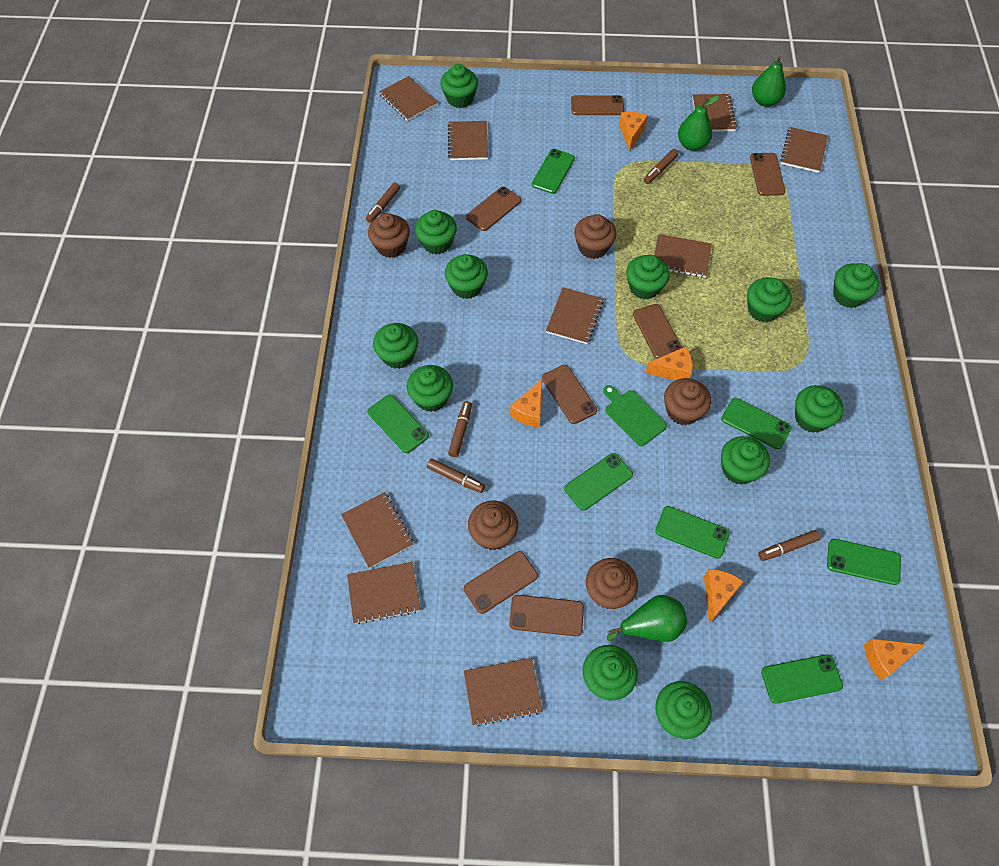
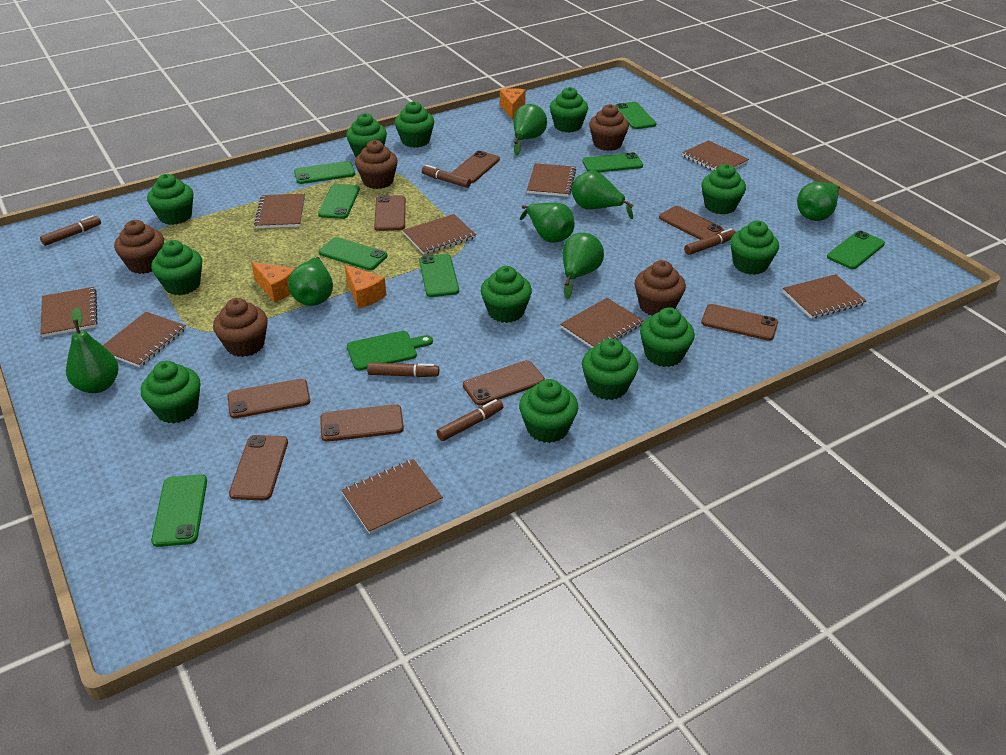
brown phone: [464,551,538,614] [466,186,521,231] [509,595,584,636] [542,365,597,424] [571,95,624,115] [633,304,682,359] [750,153,785,196] = 7 -> [228,379,310,418] [229,435,288,500] [320,404,404,442] [374,195,406,231] [451,151,500,183] [463,360,545,406] [659,206,724,240] [701,304,778,341] = 8
green pear: [607,595,687,642] [678,95,719,151] [752,56,786,107] = 3 -> [66,307,119,393] [288,257,333,306] [513,104,547,156] [520,203,575,243] [562,233,604,299] [572,171,634,219] [797,182,840,221] = 7
green phone: [368,395,429,453] [532,149,575,194] [564,453,633,511] [655,506,730,559] [721,398,791,449] [761,654,843,704] [827,539,901,585] = 7 -> [151,474,207,547] [294,161,355,184] [318,184,360,219] [319,237,388,270] [419,254,459,297] [582,152,643,172] [615,102,656,129] [827,231,885,269] = 8
orange cheese: [510,379,542,427] [619,112,648,152] [645,347,693,380] [704,569,744,624] [864,639,925,680] = 5 -> [251,262,295,303] [345,265,386,309] [500,88,526,120] = 3

